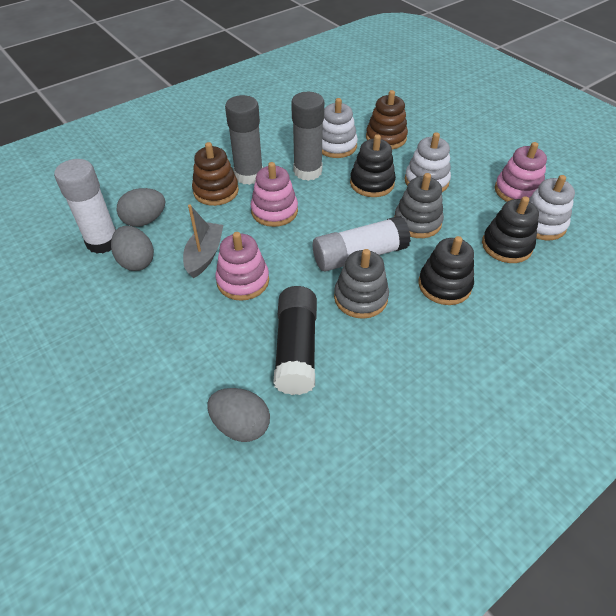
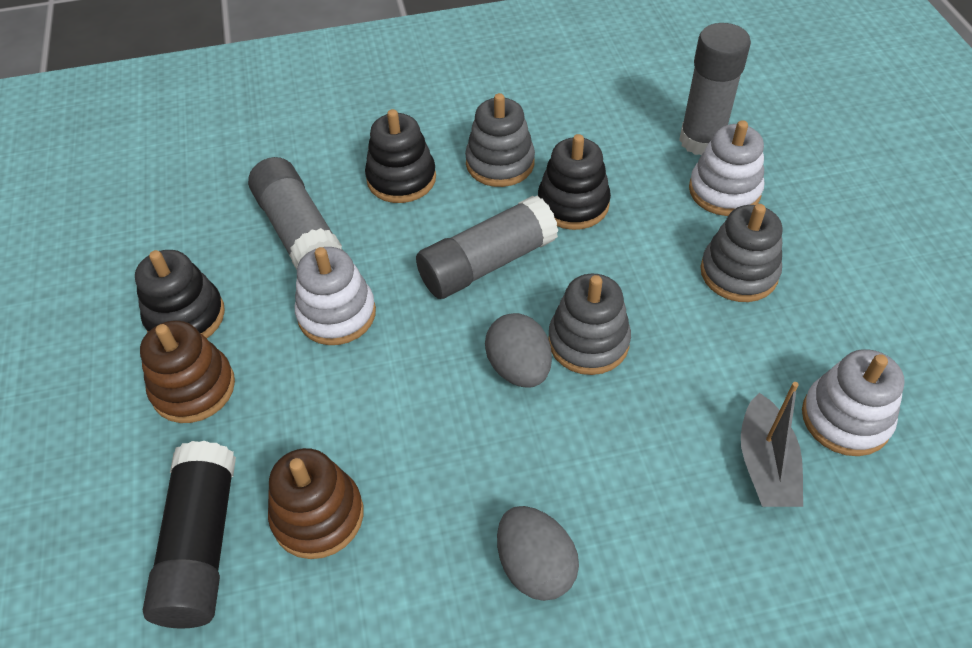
grey egg: [111,226,154,271] [117,188,165,227] [207,388,270,442] = 3 -> [485,313,552,388] [497,506,579,601] = 2
grey glue stick: [225,95,263,185] [291,92,324,181] = 2 -> [248,157,342,270] [416,196,558,299] [679,23,751,155] = 3
grey stacking toy: [334,249,389,319] [394,173,444,238] = 2 -> [465,93,535,187] [548,274,631,375] [700,204,782,302] = 3
pink stacking toy: [215,232,269,301] [250,162,298,227] [495,142,547,202] = 3 -> none = 0
white glue stick: [54,159,116,254] [313,216,411,271] = 2 -> none = 0

